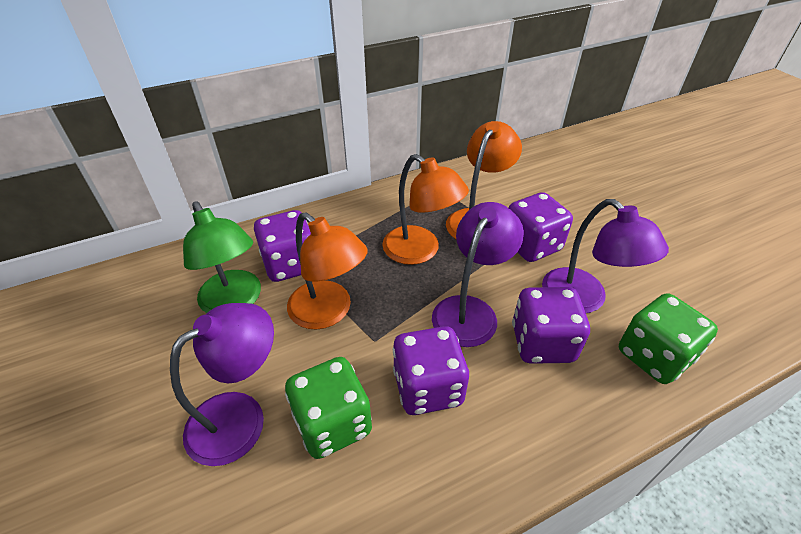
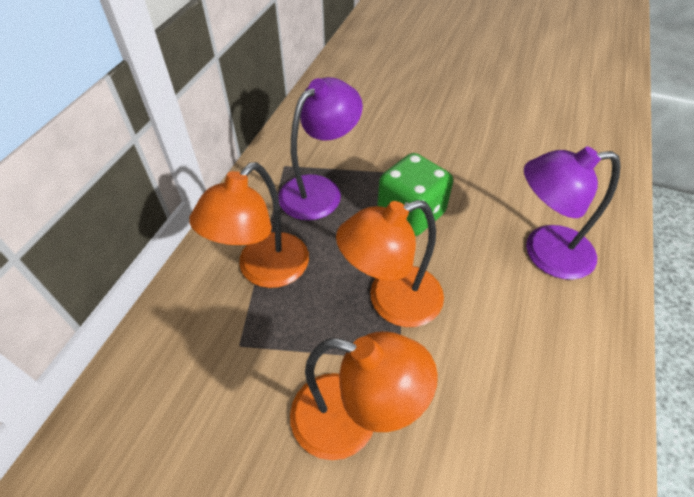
green dice: [285,357,372,459] [619,293,718,384] = 2 -> [377,153,453,236] = 1
green lamp: [183,201,261,313] = 1 -> none = 0
purple dice: [254,210,311,282] [393,326,469,415] [508,192,573,262] [512,287,590,364] = 4 -> none = 0
purple lamp: [170,303,274,466] [432,202,524,347] [542,199,669,313] = 3 -> [278,77,363,220] [524,146,620,280] = 2

